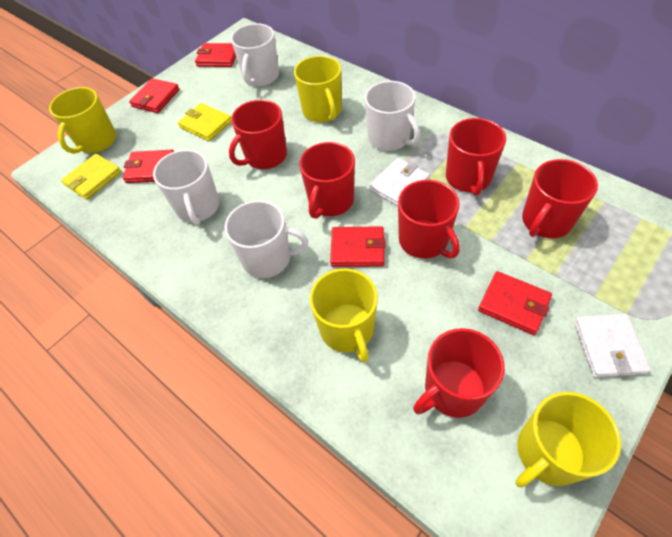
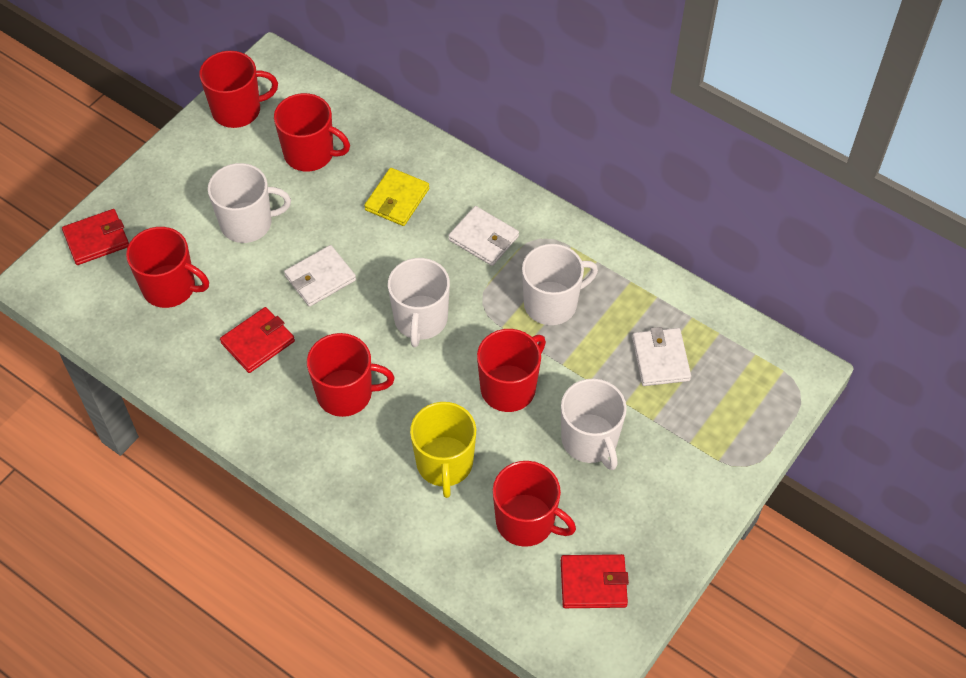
red wallet: [123,150,174,183] [129,78,180,113] [195,43,236,67] [330,226,386,267] [478,271,552,335] = 5 -> [62,209,129,265] [220,307,295,373] [561,554,629,608] = 3
white wallet: [369,158,430,206] [574,314,651,377] = 2 -> [284,245,356,307] [448,206,519,266] [632,327,691,386] = 3
yellow mug: [49,87,116,154] [294,55,342,122] [310,269,378,363] [515,392,621,488] = 4 -> [410,402,476,498] = 1
yellow wallet: [61,154,122,200] [178,103,231,141] = 2 -> [364,168,429,226] = 1

